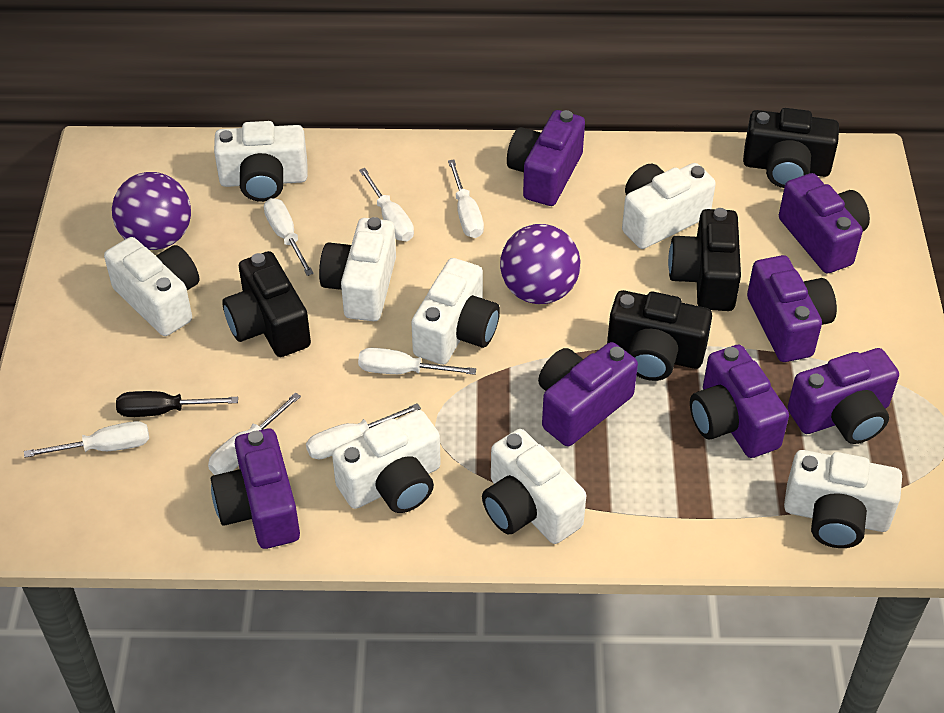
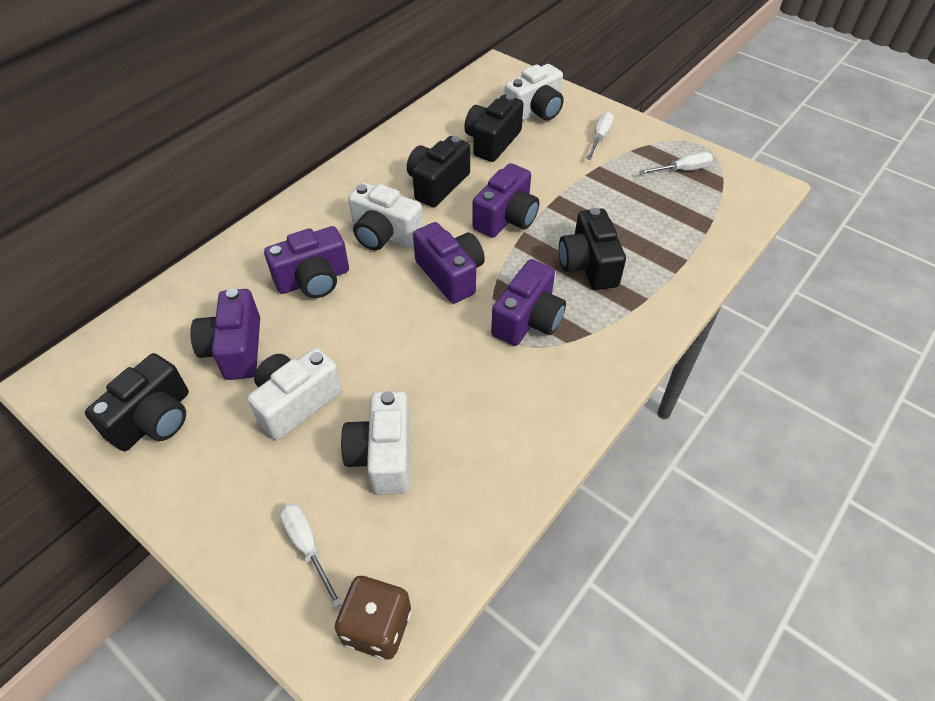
black screwdriver: [116,391,238,417] = 1 -> none = 0
brown dice: none = 0 -> [335,576,411,660] = 1
purple ball: [112,172,191,250] [500,224,581,304] = 2 -> none = 0
purple camera: [211,429,300,549] [507,110,585,206] [538,342,638,446] [690,345,789,458] [747,255,837,362] [779,173,870,274] [787,348,899,444] = 7 -> [190,288,260,380] [264,226,349,298] [413,222,485,304] [472,163,539,238] [491,259,566,346] = 5
white camera: [104,237,200,336] [214,121,308,202] [319,217,396,321] [332,410,441,513] [411,258,500,365] [482,429,586,544] [622,163,716,249] [784,450,902,548] = 8 -> [247,348,342,440] [341,391,410,495] [348,183,423,250] [504,64,564,121] = 4
white screwdriver: [24,421,149,458] [208,392,301,475] [264,198,314,276] [306,403,421,460] [358,348,476,375] [359,168,414,241] [448,159,484,238] = 7 -> [280,503,342,608] [586,112,614,160] [638,152,713,174] = 3

